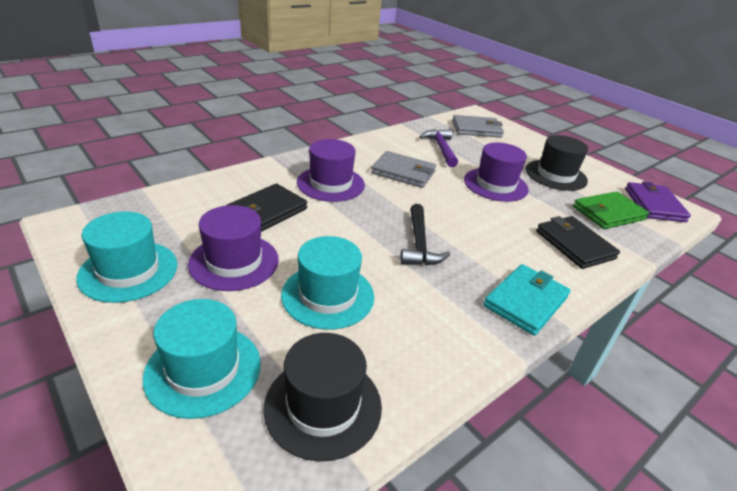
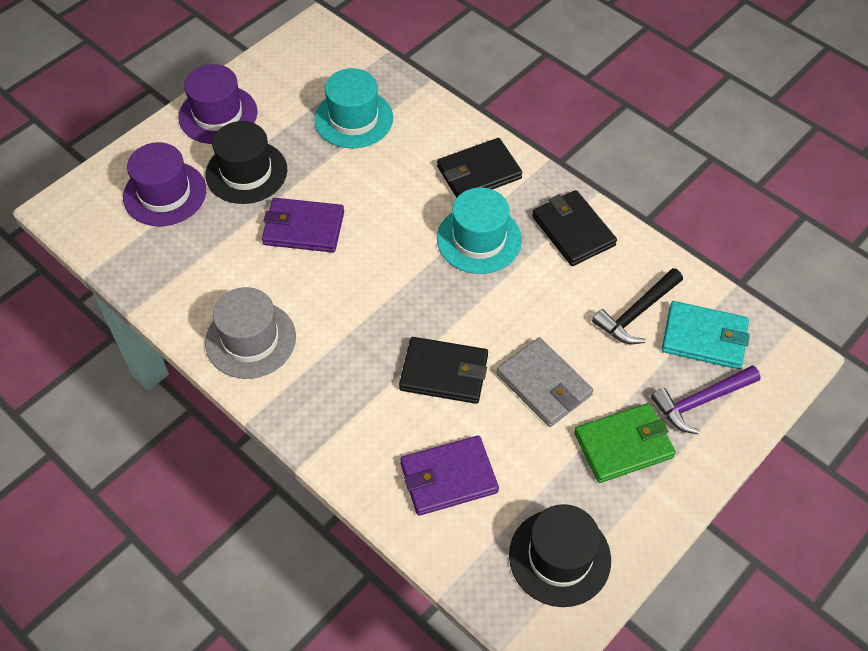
black wallet: [226,183,307,232] [536,216,620,269] = 2 -> [399,337,488,404] [437,138,522,198] [532,190,617,266] = 3
grey hat: none = 0 -> [205,287,296,379] = 1
grey wallet: [371,151,436,188] [452,115,504,138] = 2 -> [497,337,593,427] = 1
purple hat: [188,205,279,291] [297,139,365,202] [464,142,529,202] = 3 -> [123,142,206,226] [178,64,258,144] = 2
purple wallet: [625,181,691,222] = 1 -> [262,198,344,253] [400,436,499,516] = 2
turquoise hat: [76,211,178,303] [143,299,261,419] [281,236,374,330] = 3 -> [314,68,393,148] [437,188,522,274] = 2

